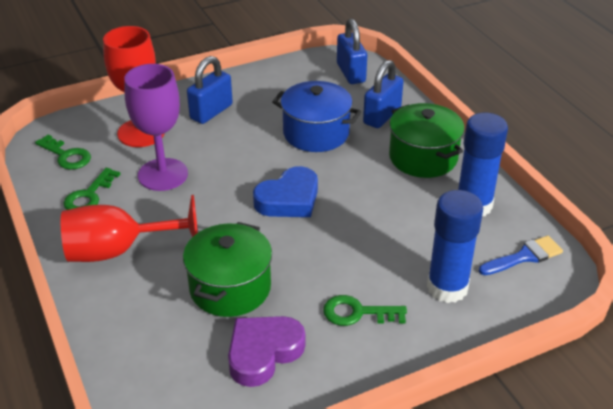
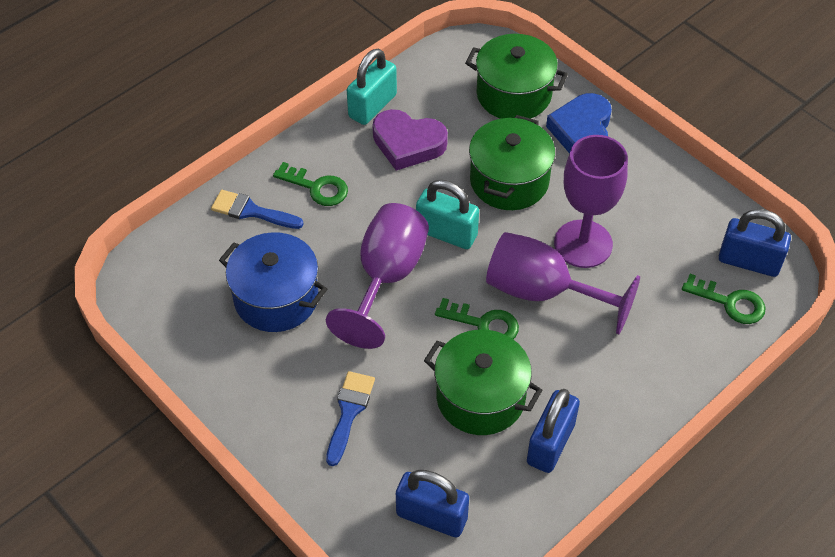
blue brush: [479,236,563,275] = 1 -> [211,190,304,229] [326,371,375,466] = 2
blue glue stick: [427,190,483,303] [458,113,508,216] = 2 -> none = 0
green pot: [183,222,272,317] [389,103,465,178] = 2 -> [424,330,542,435] [465,34,568,119] [469,115,555,210] = 3
purple goblet: [124,64,188,191] = 1 -> [326,203,429,349] [486,232,640,334] [554,135,628,268] = 3
red goblet: [61,195,198,262] [103,26,165,147] = 2 -> none = 0
turquoise padlock: none = 0 -> [347,48,397,125] [416,180,479,249] = 2

